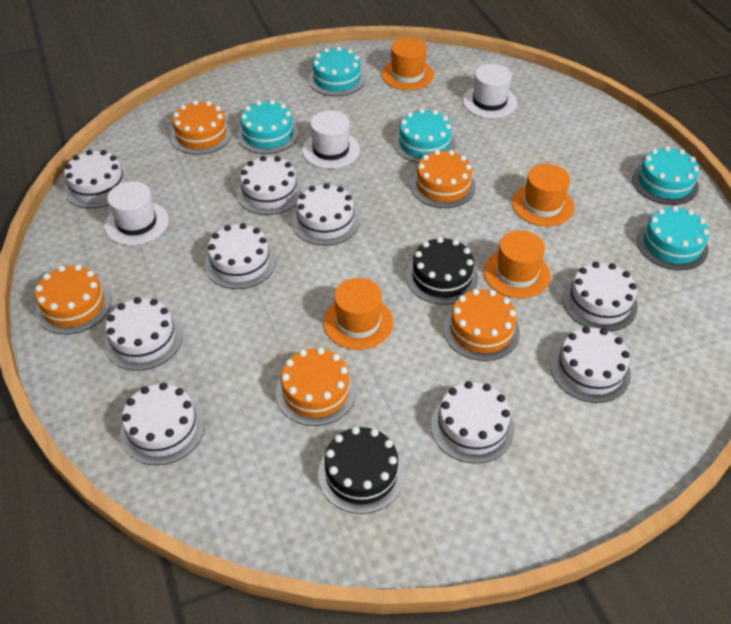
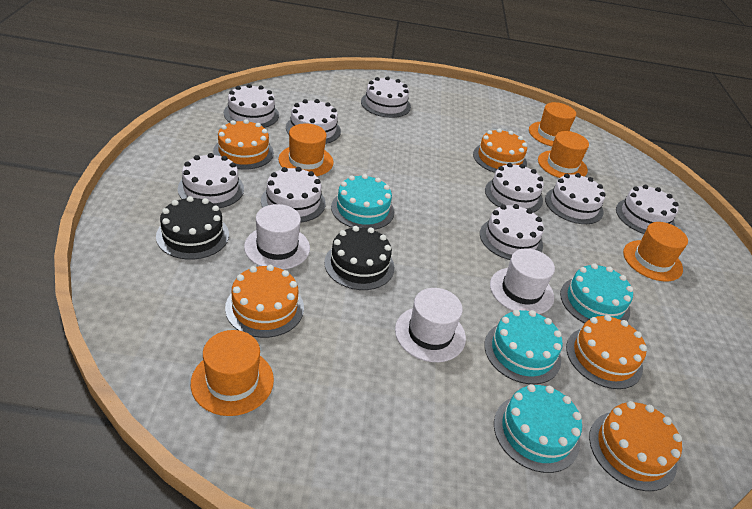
orange hat: [323,278,393,350] [381,38,434,90] [483,230,551,298] [512,164,574,226] = 4 -> [191,330,274,416] [278,123,333,176] [529,102,576,146] [538,131,589,178] [623,222,688,282] = 5
turquoise cake: [237,100,299,154] [308,46,365,96] [394,109,456,163] [632,146,699,205] [637,206,709,270] = 5 -> [331,174,394,230] [484,310,563,384] [494,384,582,473] [560,263,633,323] = 4

